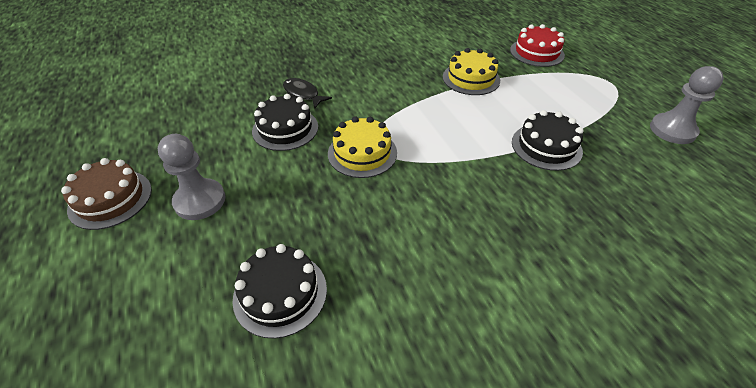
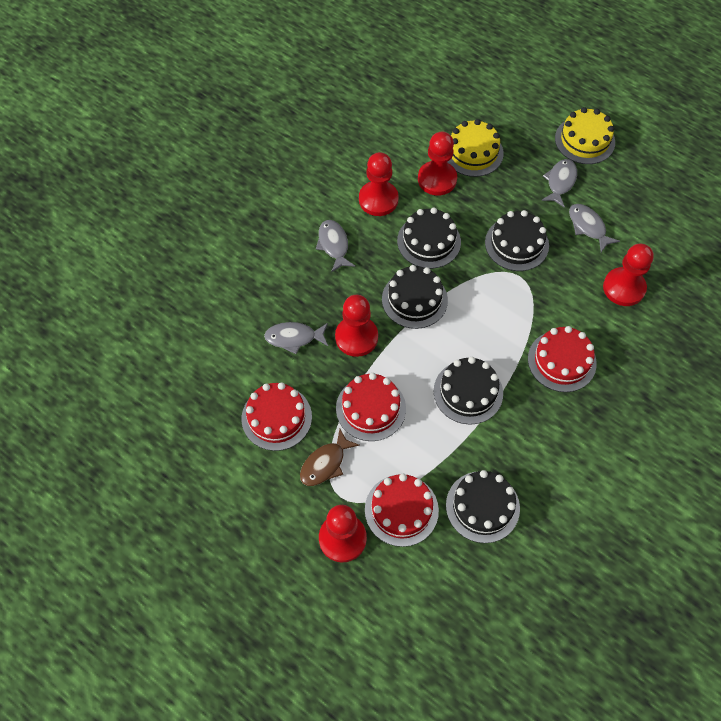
black cake: [232,244,327,339] [252,94,318,151] [512,110,584,171] = 3 -> [382,265,448,329] [397,208,461,269] [434,357,503,425] [446,470,520,543] [485,210,549,271] = 5
black fish: [283,78,332,108] = 1 -> none = 0
brown cake: [61,158,152,230] = 1 -> none = 0
brown fish: none = 0 -> [300,429,360,486] = 1
grey fish: none = 0 -> [264,322,328,354] [316,220,355,272] [541,159,577,208] [569,204,620,252] = 4
grey pawn: [158,134,225,220] [650,66,724,144] = 2 -> none = 0
red cake: [510,24,565,67] = 1 -> [242,382,312,451] [336,373,406,441] [365,474,439,547] [528,326,597,392] = 4
red pawn: none = 0 -> [319,505,367,562] [335,295,378,357] [359,152,399,216] [418,132,457,196] [603,244,654,306] = 5

